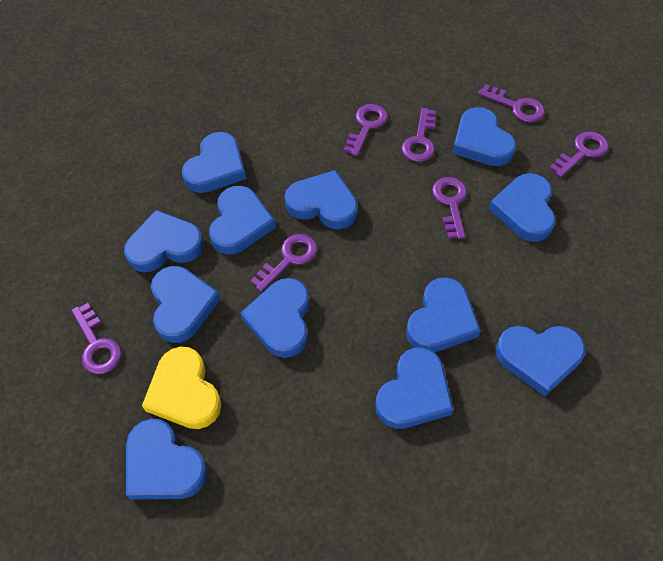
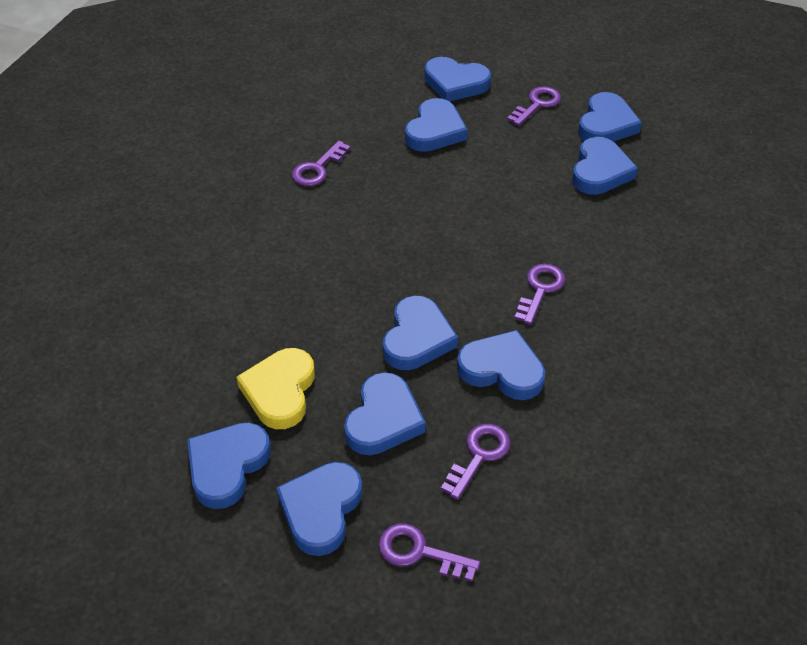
blue heart: [124,210,204,272] [126,419,208,499] [151,266,221,343] [182,132,246,193] [209,186,276,254] [241,278,310,358] [285,170,358,229] [375,348,454,429] [406,277,481,353] [453,107,516,166] [489,173,556,242] [496,326,585,396] = 12 -> [187,423,271,509] [276,462,362,556] [344,372,426,455] [383,296,458,370] [405,98,468,152] [424,57,491,102] [457,330,545,400] [572,137,638,195] [578,92,642,142] = 9
purple key: [72,303,122,374] [250,234,317,292] [344,104,387,156] [401,108,436,162] [432,177,467,239] [478,84,545,122] [549,132,608,177] = 7 -> [292,141,351,186] [378,523,480,582] [441,424,511,500] [507,86,561,126] [514,264,565,325] = 5

